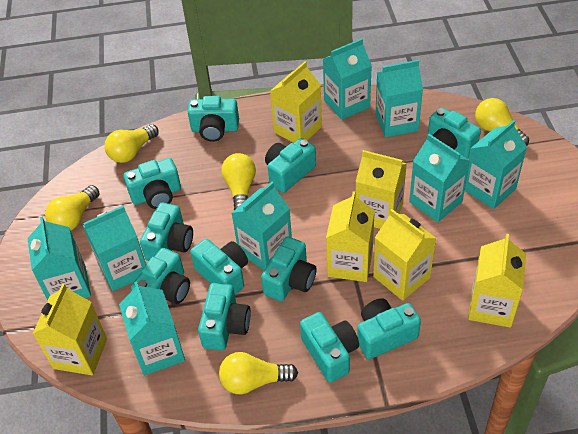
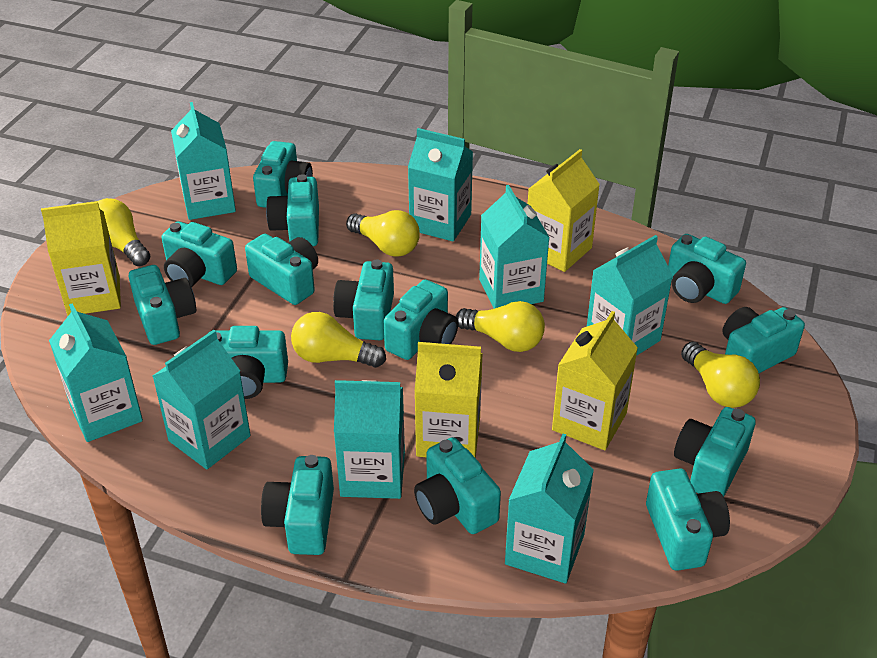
turquoise camera: [124,158,181,209] [131,248,190,304] [140,203,193,261] [188,96,239,142] [190,239,248,294] [198,283,251,351] [261,237,317,301] [265,138,316,193] [300,312,359,383] [357,298,421,359] [428,107,481,158] = 11 -> [128,265,196,345] [162,221,237,287] [210,326,288,399] [245,234,318,305] [253,141,313,208] [261,455,334,555] [266,174,319,246] [333,259,394,340] [384,280,458,360] [414,437,501,534] [646,468,730,571] [668,234,746,304] [674,407,756,497] [722,307,805,373] = 14
yellow carton: [33,284,107,375] [270,61,322,143] [326,191,375,282] [356,150,407,229] [373,209,436,301] [468,234,526,328] = 6 -> [41,201,121,316] [415,342,483,458] [528,149,600,272] [552,311,638,450] = 4

